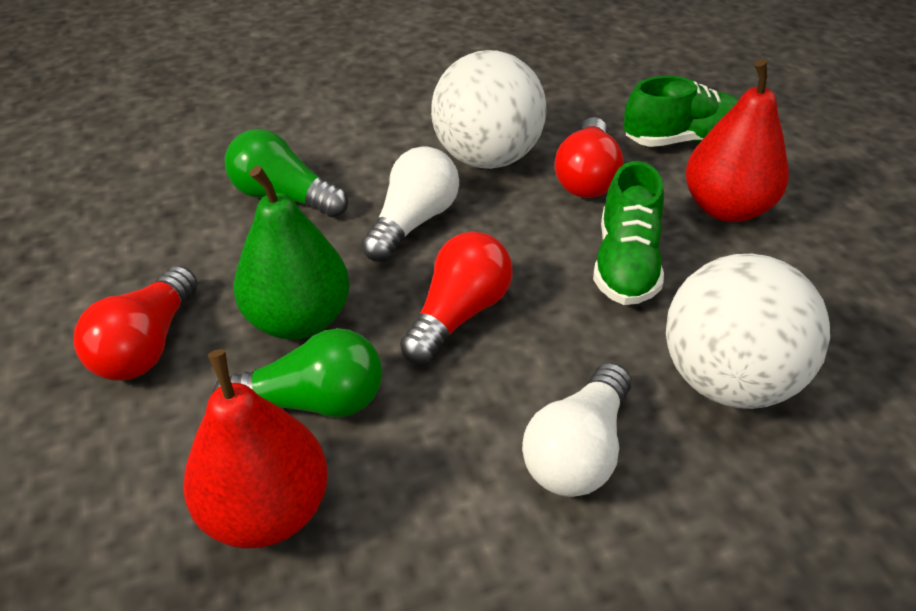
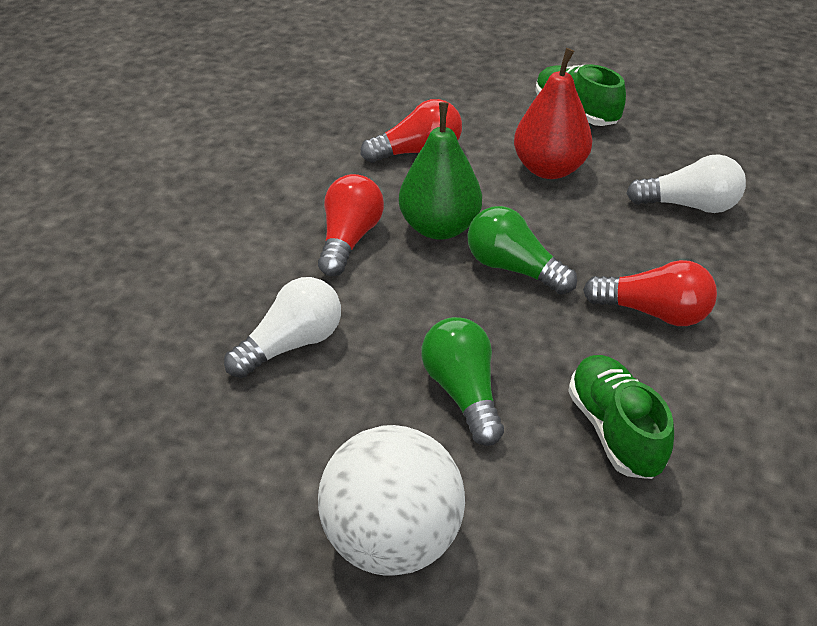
red pear: [183,349,328,549] [686,59,789,222] = 2 -> [514,48,592,179] = 1
white ball: [431,50,547,169] [666,254,830,409] = 2 -> [318,425,465,576] = 1

